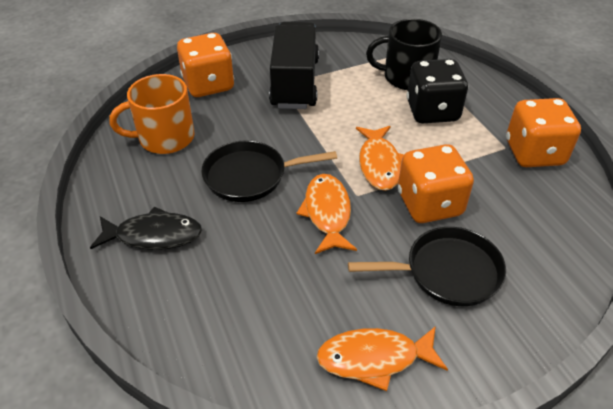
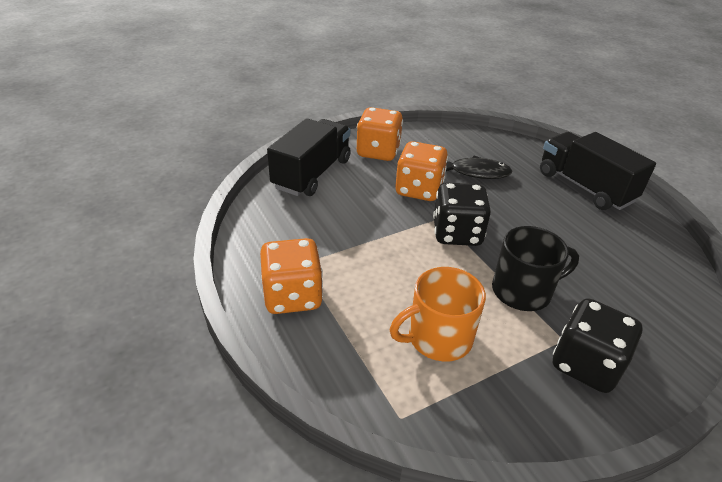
black dice: [406,59,468,123] = 1 -> [433,182,491,246] [553,298,642,393] = 2
black pan: [201,140,337,202] [348,227,506,306] = 2 -> none = 0
black truck: [269,22,319,109] = 1 -> [267,118,351,196] [540,132,656,210] = 2
orange fish: [296,174,357,254] [316,326,448,391] [356,126,404,191] = 3 -> none = 0

